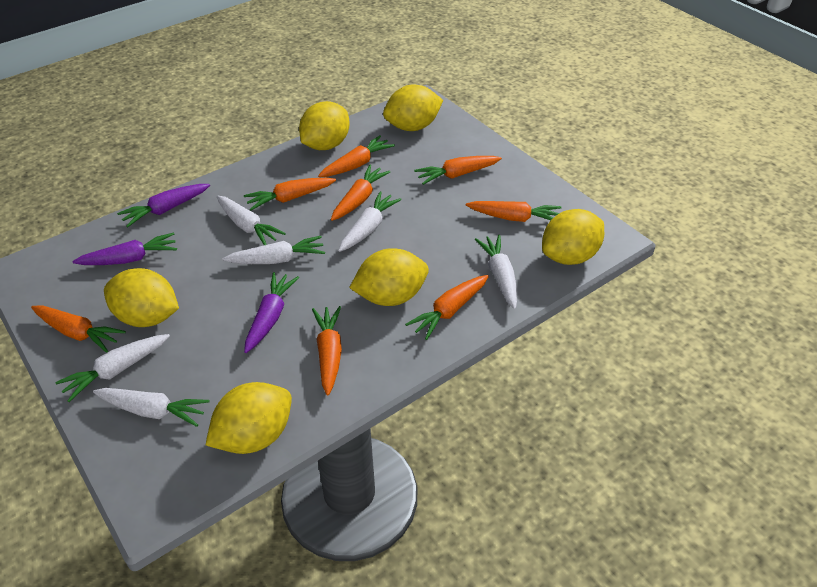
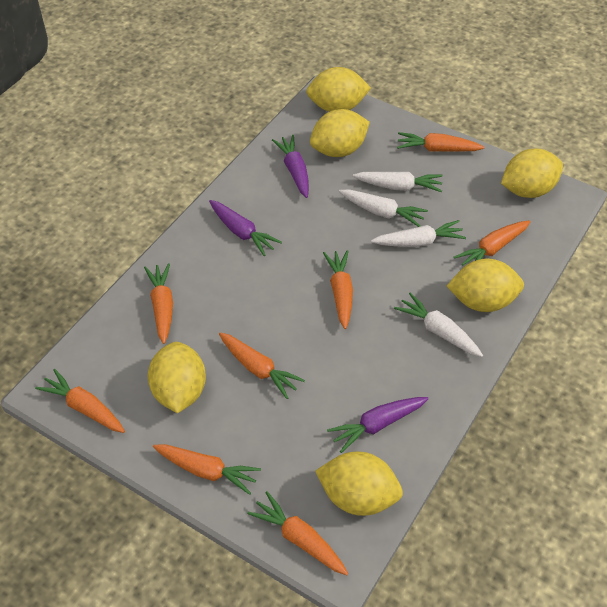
white carrot: [56,334,170,402] [93,388,209,427] [217,196,286,245] [222,236,325,264] [338,191,401,252] [475,235,517,309] = 6 -> [339,189,428,227] [353,172,443,192] [371,220,466,247] [394,293,483,357] = 4

